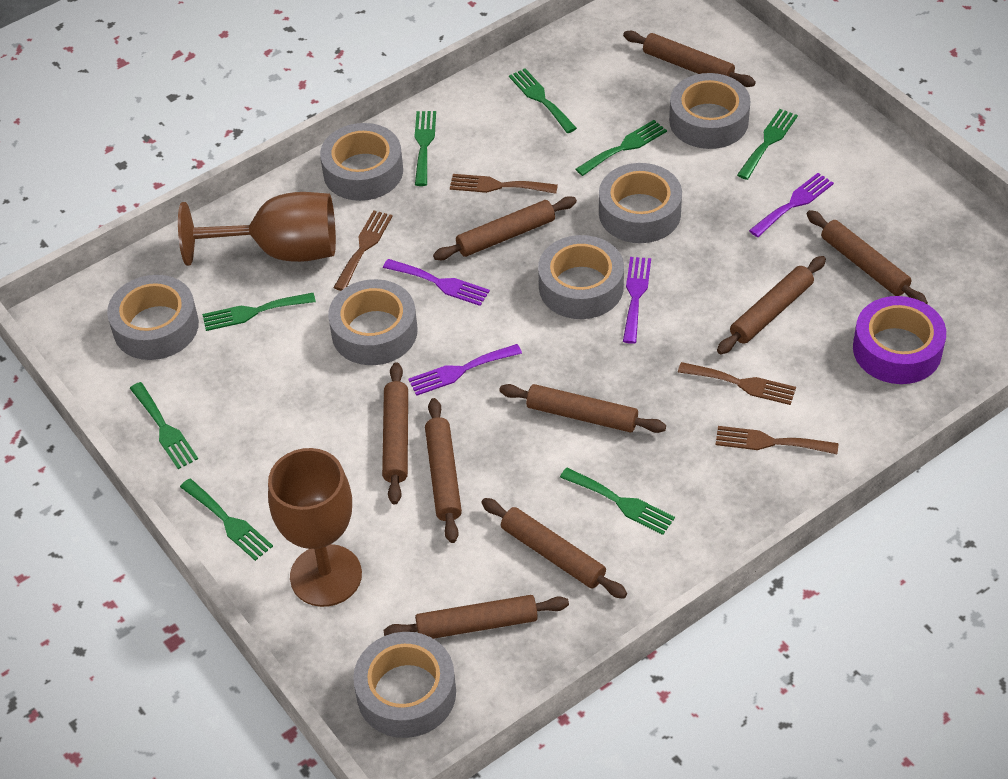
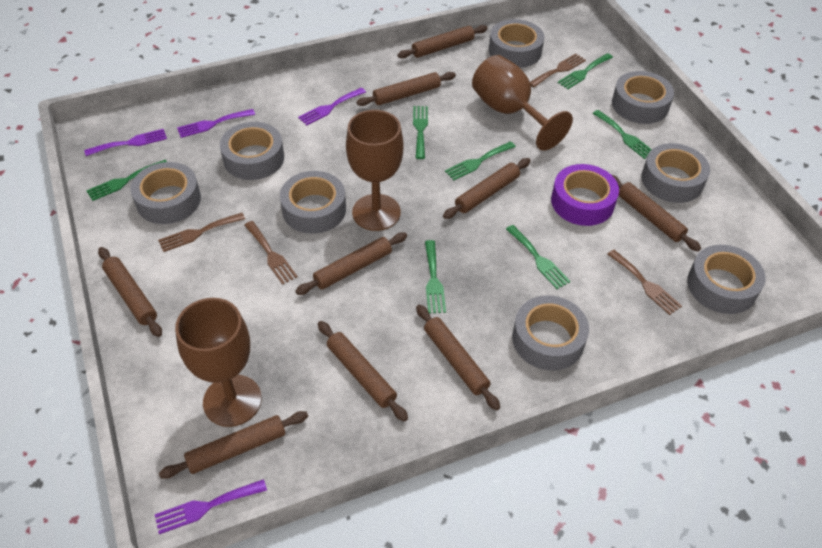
brown goblet: [178,192,336,266] [268,448,362,607] = 2 -> [175,298,262,427] [346,110,404,231] [472,55,573,151] = 3
green fork: [130,382,198,469] [180,478,273,561] [202,293,316,331] [414,111,436,186] [509,68,577,133] [560,468,675,535] [576,120,667,176] [737,109,798,180] = 8 -> [86,160,167,201] [413,106,428,159] [425,240,446,313] [445,141,516,180] [506,225,571,289] [558,53,613,89] [592,110,652,159] = 7
grey tape: [107,275,199,360] [320,123,403,201] [328,279,417,365] [353,632,456,738] [538,235,624,319] [599,163,682,243] [669,73,751,149] = 7 -> [131,162,201,224] [220,122,284,180] [280,171,346,234] [489,19,544,68] [512,295,589,370] [612,71,674,124] [641,143,710,203] [687,245,766,314] = 8

